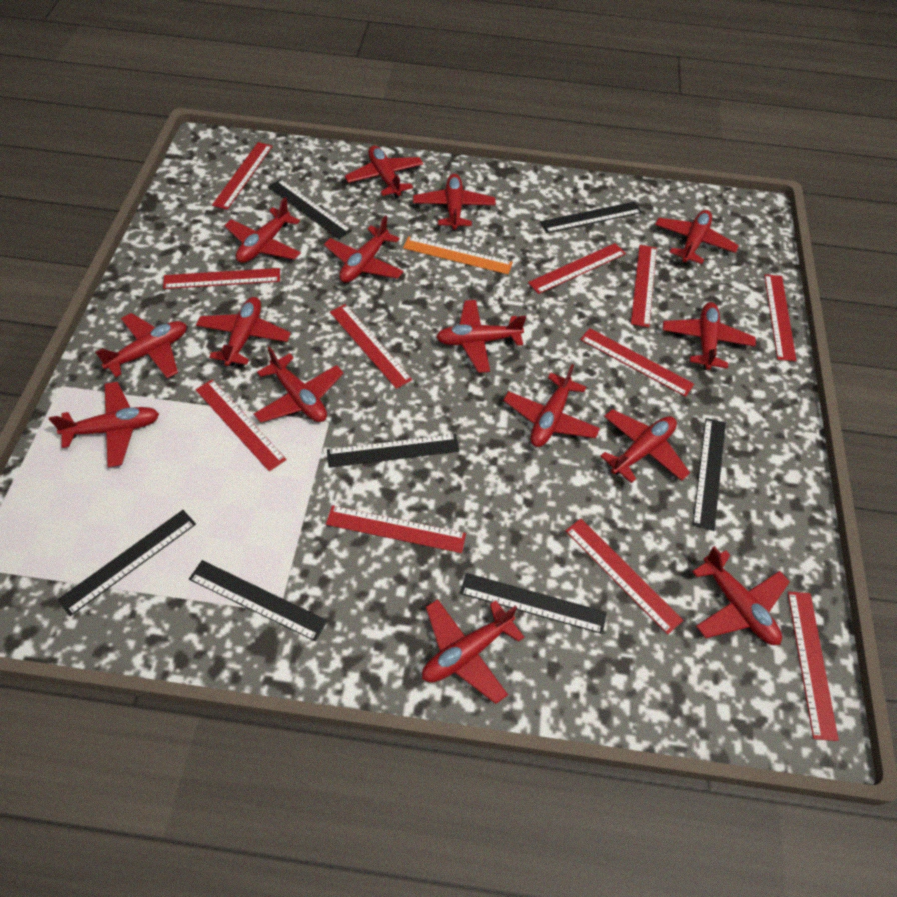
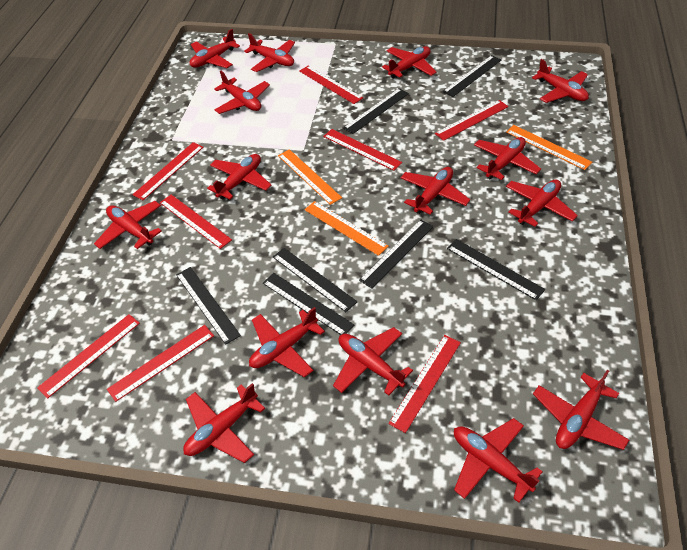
orange ruler: [403,236,513,274] = 1 -> [278,149,342,205] [304,201,389,256] [506,125,592,170] = 3
red ruler: [163,268,280,289] [195,379,286,471] [212,142,273,210] [326,505,466,553] [330,304,412,389] [528,243,626,294] [565,519,683,635] [580,328,694,397] [631,245,657,328] [764,274,797,362] [787,591,839,741] = 11 -> [37,314,140,398] [107,325,214,402] [132,142,203,200] [160,195,232,249] [299,65,363,104] [323,129,402,171] [388,335,461,433] [435,100,508,141] = 8

